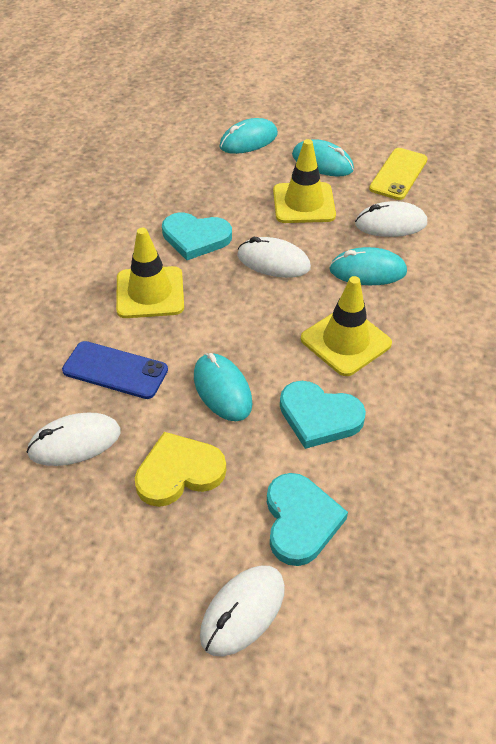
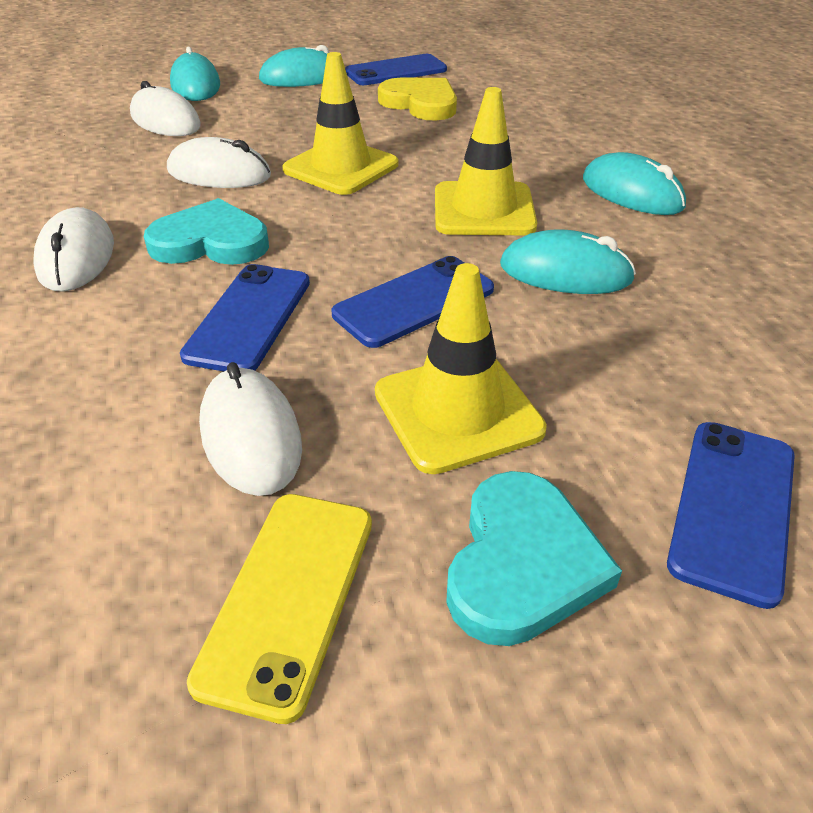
blue phone: [62,341,168,399] = 1 -> [180,264,310,371] [332,256,494,348] [345,54,447,85] [667,422,795,609] = 4
turquoise heart: [162,213,232,260] [267,473,348,566] [280,381,366,449] = 3 -> [144,198,269,265] [446,471,622,646] = 2

